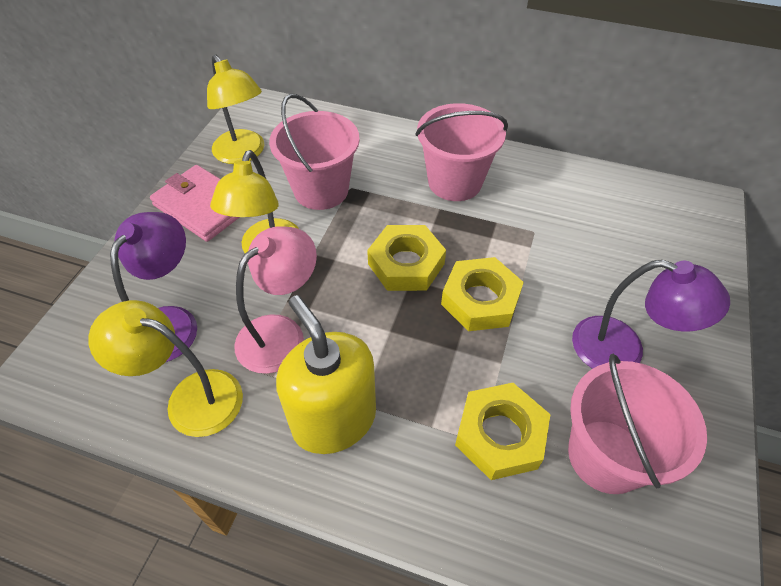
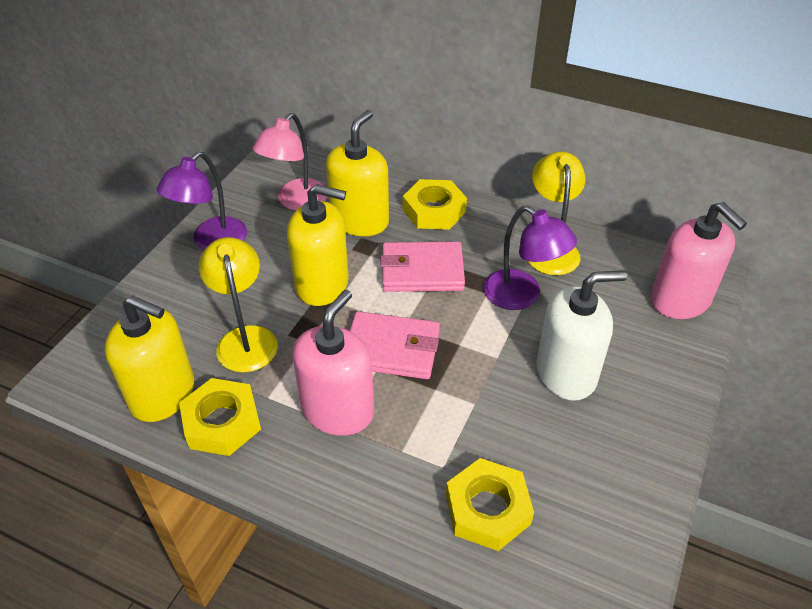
pink bucket: [269,94,360,210] [415,103,508,201] [568,354,707,494] = 3 -> none = 0
pink soap dispenser: none = 0 -> [292,290,374,436] [651,202,747,319] = 2
pink wallet: [150,165,240,242] = 1 -> [350,311,440,379] [380,242,465,292] = 2
white soap dispenser: none = 0 -> [536,270,627,401] = 1
yellow lamp: [88,300,243,437] [207,55,264,164] [210,150,299,253] = 3 -> [199,237,278,373] [528,151,585,275] = 2
yellow soap dispenser: [276,295,376,454] = 1 -> [105,296,194,422] [287,184,349,306] [326,110,389,236] = 3

